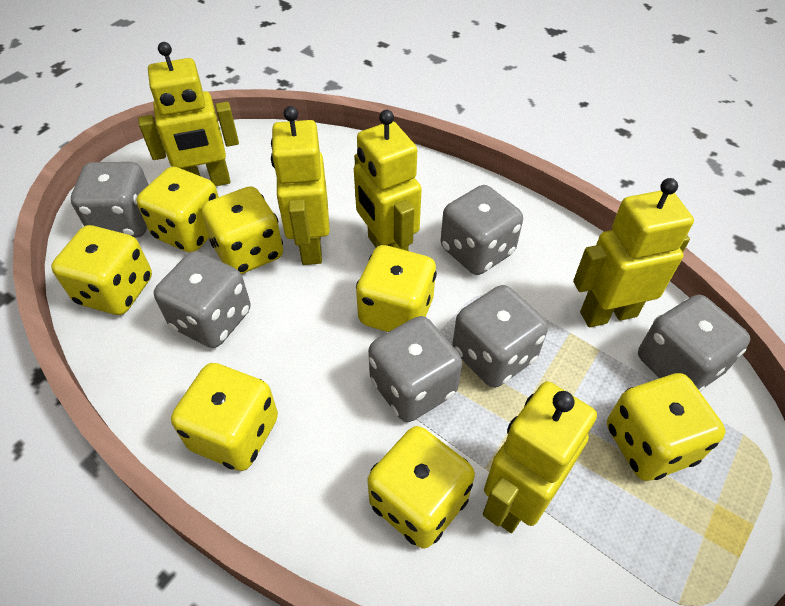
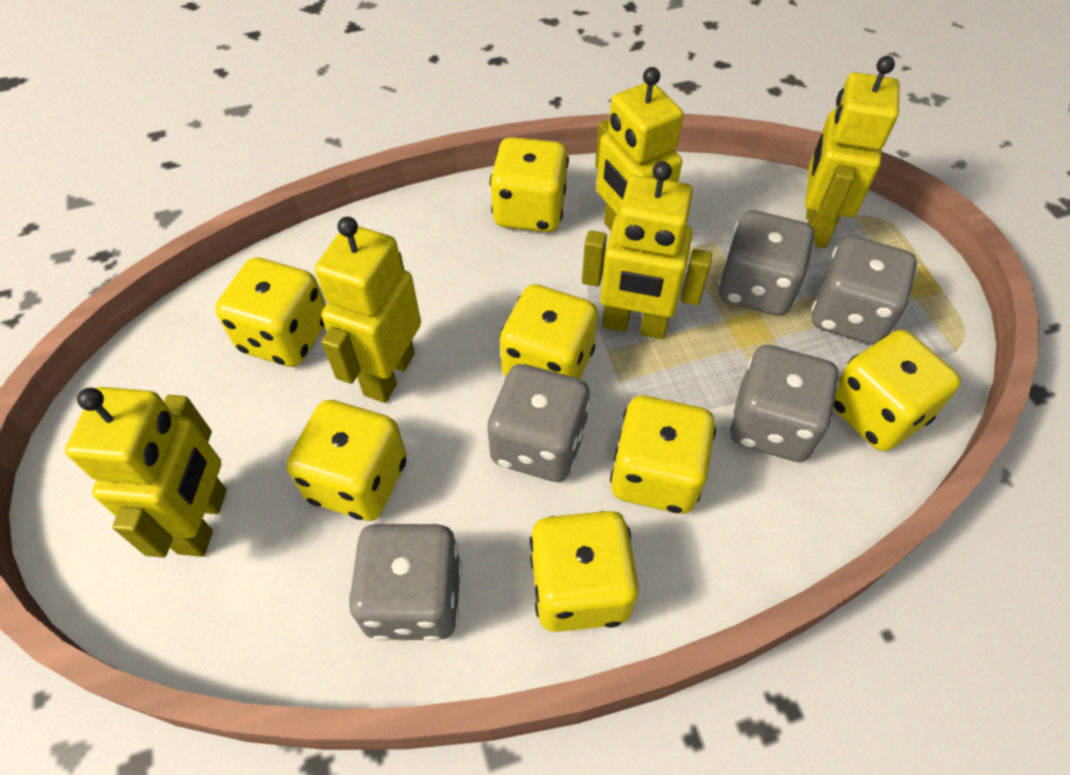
grey dice: [71,162,149,238] [154,251,251,348] [368,316,462,422] [441,185,523,275] [453,285,548,388] [638,295,750,392] = 6 -> [348,524,462,642] [487,364,591,482] [718,210,815,316] [729,345,839,462] [811,236,917,345] = 5

